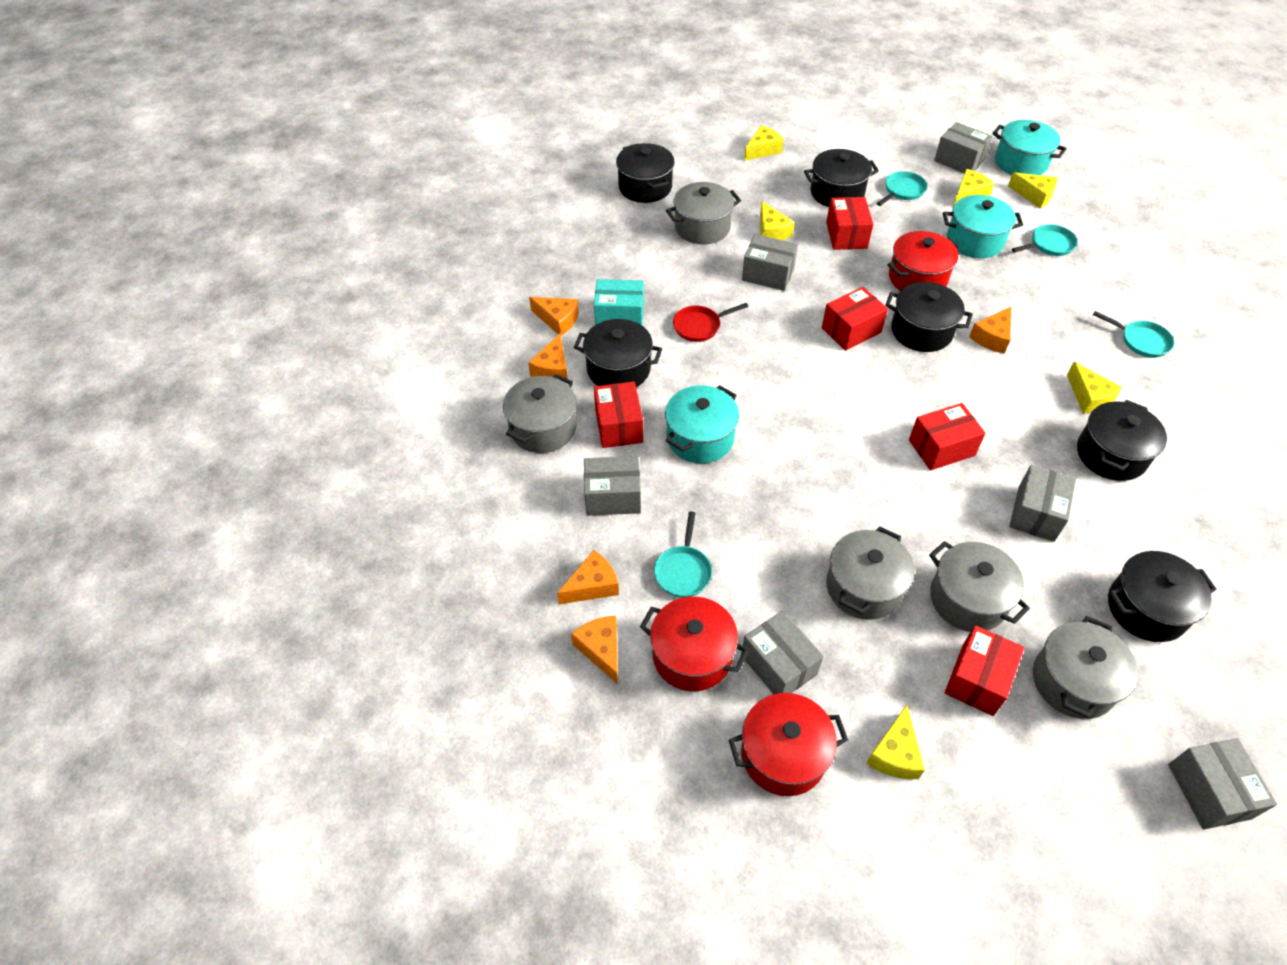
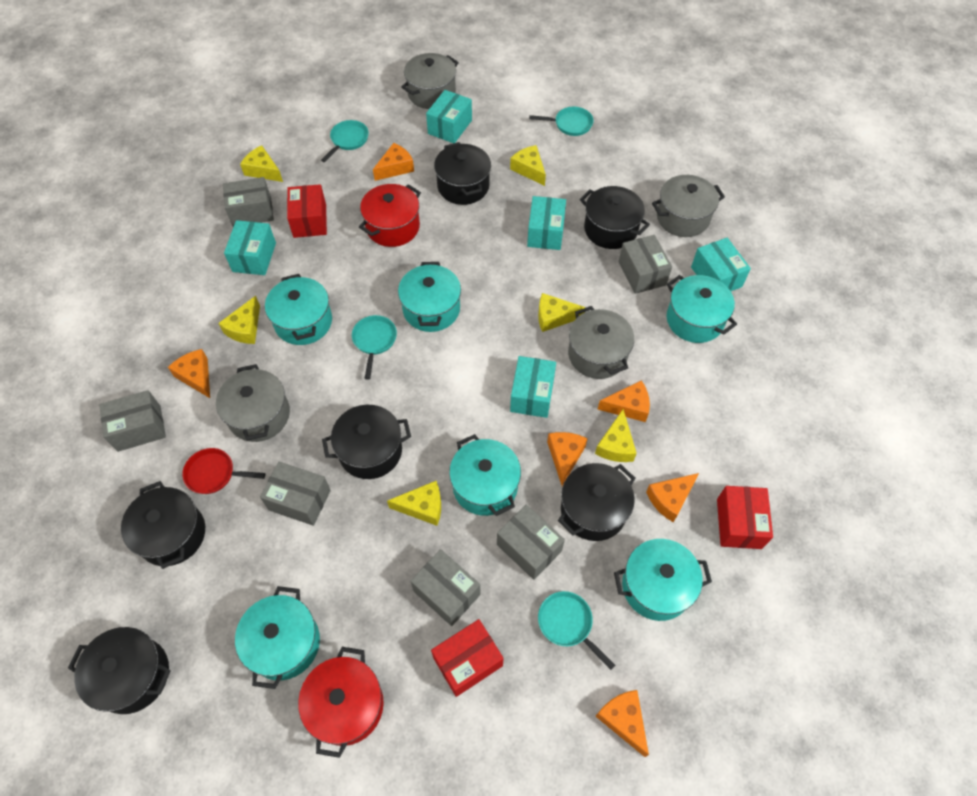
grey pot: [503,374,576,453] [666,182,741,244] [826,526,915,620] [929,541,1030,632] [1033,616,1138,719] = 5 -> [216,364,290,442] [401,53,459,109] [568,306,634,379] [652,175,725,237] = 4
orange cheese: [528,334,568,379] [529,297,579,336] [557,550,619,604] [571,615,618,684] [969,306,1012,354] = 5 -> [168,349,210,398] [373,143,414,181] [547,432,588,486] [595,690,649,757] [597,380,650,422] [646,473,699,522] = 6
red box: [594,382,643,448] [822,287,888,351] [826,197,873,250] [909,403,986,470] [945,625,1024,716] = 5 -> [287,184,327,238] [431,619,504,697] [717,486,773,549] = 3
red pot: [640,596,749,691] [729,693,848,796] [887,231,961,291] = 3 -> [298,647,384,758] [359,184,421,247] = 2
turquoise box: [594,279,644,325] = 1 -> [224,220,276,275] [426,90,472,143] [510,356,556,418] [527,196,566,250] [691,238,751,291] = 5
turquoise pot: [665,385,739,463] [943,195,1023,258] [992,120,1067,175] = 3 -> [235,586,320,689] [265,274,332,345] [398,262,461,332] [449,434,521,516] [614,539,712,621] [667,275,737,343] = 6

